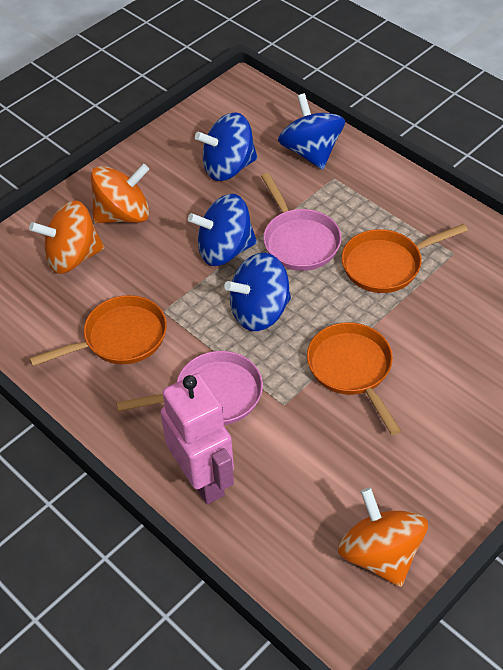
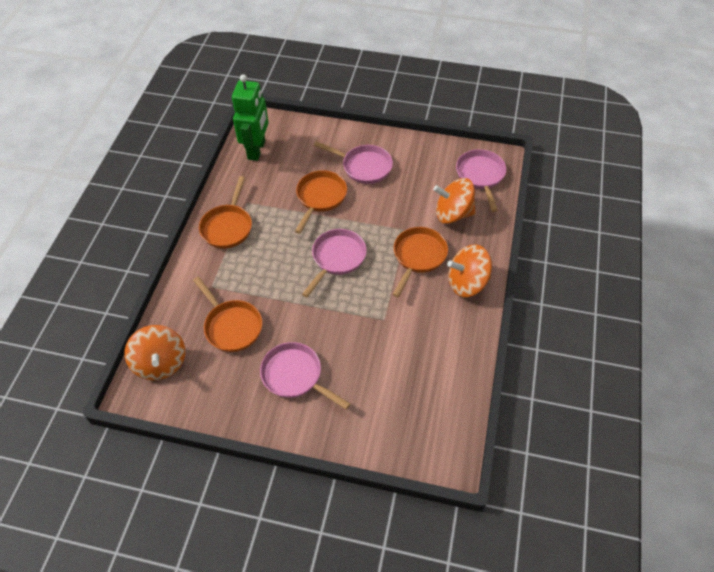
blue spinning top: [188,194,257,266] [195,112,258,181] [224,253,291,331] [278,93,345,170] = 4 -> none = 0
green robot: none = 0 -> [232,74,269,161] = 1
orange pan: [29,295,167,366] [307,322,401,435] [342,224,468,293] = 3 -> [193,277,262,352] [199,176,252,249] [295,170,347,234] [393,227,448,297] = 4
pink pan: [116,351,263,425] [261,173,341,271] = 2 -> [260,342,351,410] [302,229,367,297] [314,141,393,184] [456,149,506,212] = 4
pink robot: [160,373,234,504] = 1 -> none = 0

